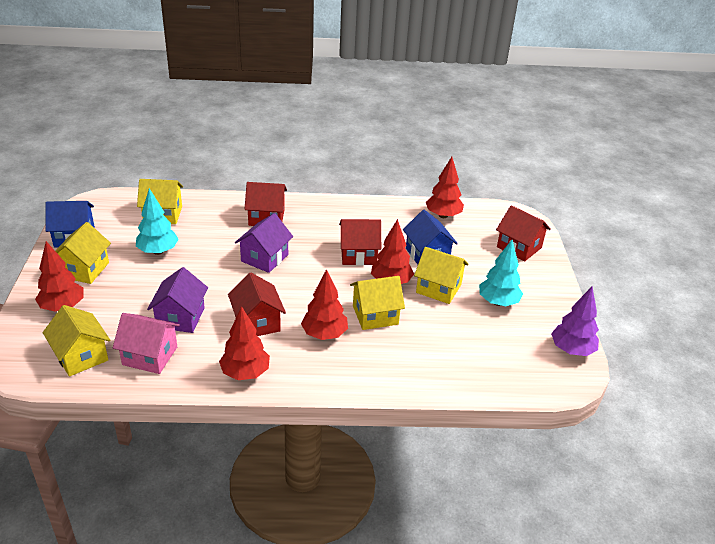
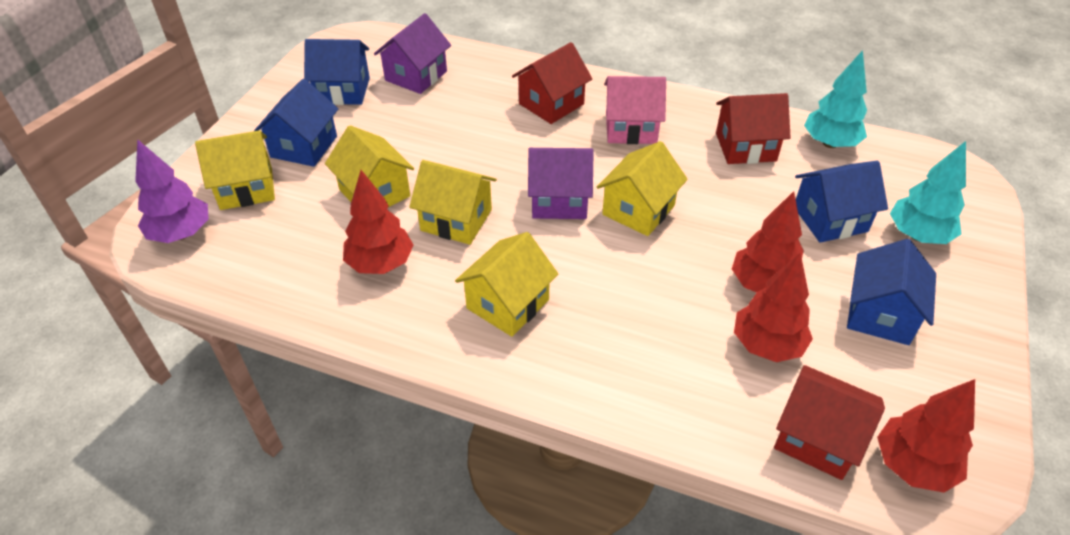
blue house: [45,201,95,248] [403,210,458,265] = 2 -> [254,79,338,167] [304,39,370,105] [795,161,888,243] [847,239,936,345] = 4
red house: [228,273,286,336] [245,182,287,226] [339,219,381,266] [496,205,551,262] = 4 -> [512,42,592,124] [716,93,791,164] [774,365,885,480] = 3
red tree: [35,241,84,312] [219,306,270,380] [301,269,348,340] [371,219,414,284] [426,157,464,218] = 5 -> [343,170,414,274] [732,191,804,293] [734,252,813,362] [877,379,975,493] = 4

